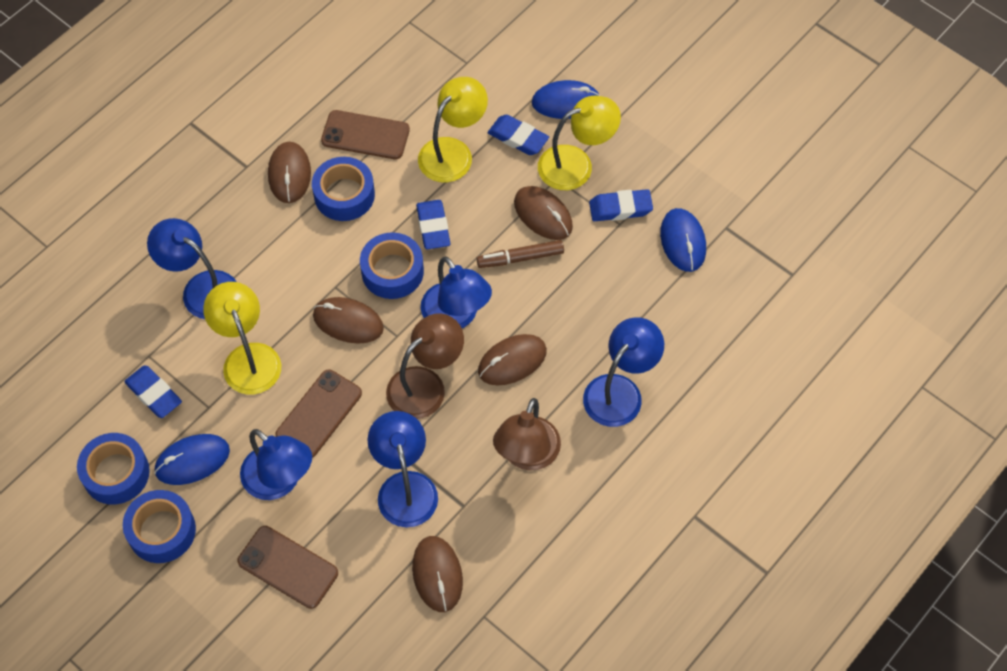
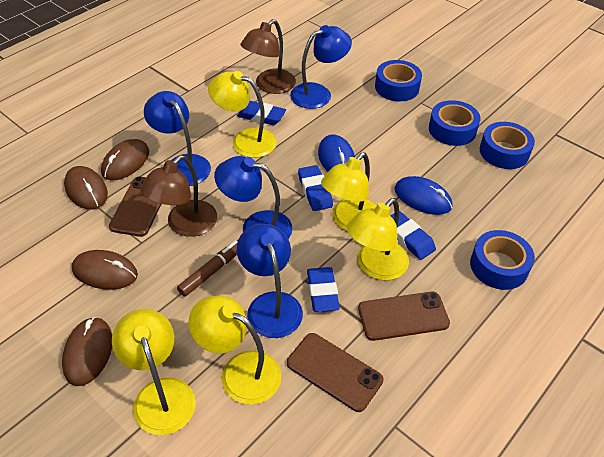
blue lamp: [147,218,236,319] [240,429,312,500] [368,411,438,528] [421,256,492,328] [583,317,664,427] = 5 -> [144,91,211,186] [214,156,293,239] [237,223,303,338] [290,25,352,109] = 4
blue mouse: [154,434,230,485] [532,80,600,119] [660,208,706,272] = 3 -> [318,135,355,172] [395,176,453,215] = 2
brown mouse: [268,142,311,203] [313,297,384,344] [412,536,463,612] [478,334,547,385] [514,186,573,240] = 5 -> [62,317,112,386] [64,166,108,210] [72,250,138,290] [101,139,149,180] = 4
yellow lamp: [203,282,281,395] [418,77,488,182] [538,96,621,190] = 3 -> [112,309,196,435] [188,296,281,405] [208,71,277,158] [321,152,376,231] [346,198,409,281] = 5

